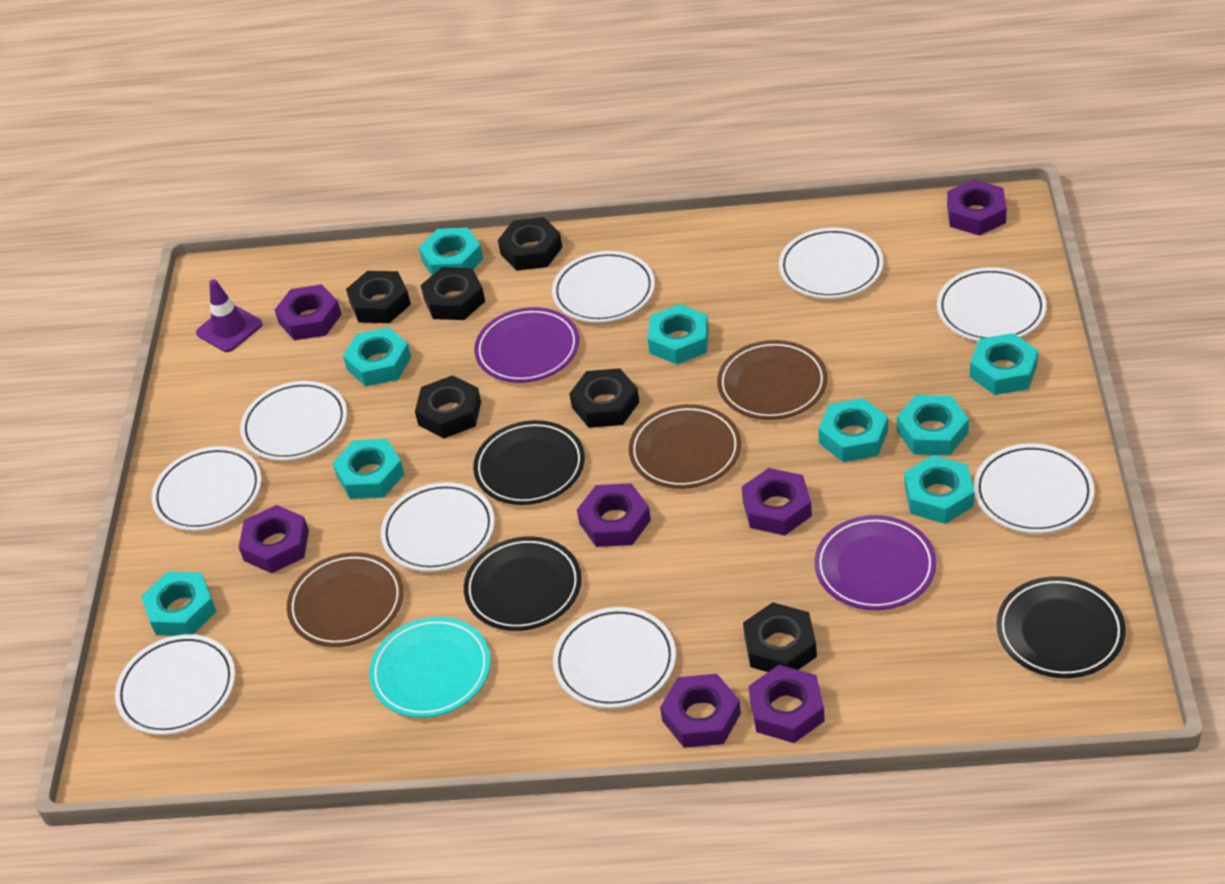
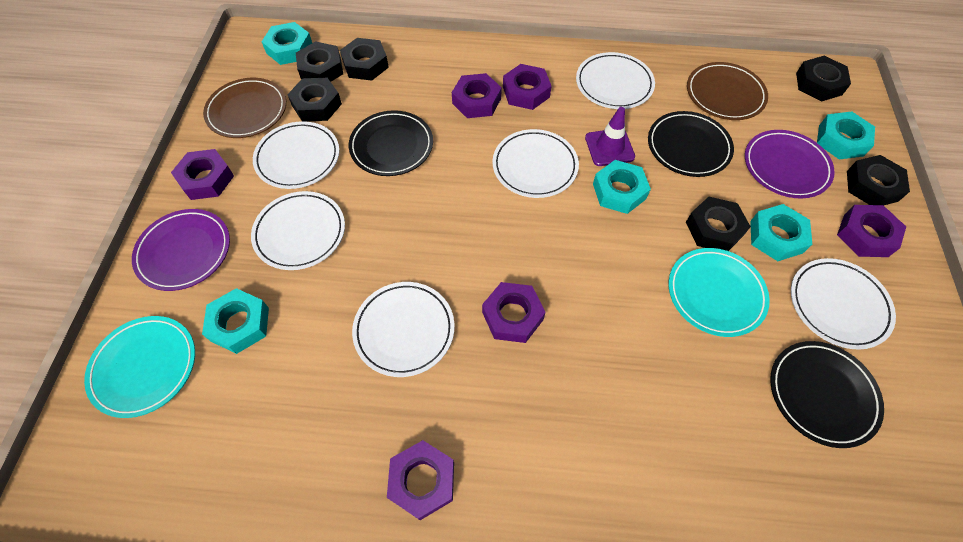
brown plate: [287,552,404,647] [629,404,741,489] [717,340,827,420] = 3 -> [203,78,286,138] [687,62,768,120] = 2
purple nut: [239,505,309,573] [275,284,342,340] [577,483,651,547] [660,674,741,748] [742,468,812,536] [749,665,825,743] [947,179,1007,236] = 7 -> [171,149,234,200] [387,440,454,520] [452,73,502,118] [482,282,546,343] [503,64,552,110] [837,205,906,257] = 6
turquoise nut: [141,572,217,636] [333,439,404,499] [343,327,411,386] [419,227,483,276] [648,304,709,365] [818,398,888,462] [897,395,969,455] [904,455,974,524] [970,333,1038,395] = 9 -> [202,288,269,354] [262,22,312,65] [593,160,651,214] [750,204,812,261] [817,111,875,160] = 5
turquoise plate: [369,617,491,718] = 1 -> [84,316,195,418] [669,248,770,337] = 2
white plate: [115,634,235,735] [152,446,262,531] [240,381,347,461] [381,482,495,572] [552,251,655,323] [553,607,676,708] [779,228,884,299] [937,267,1047,341] [974,444,1095,533] = 9 -> [251,191,345,270] [253,121,339,189] [352,282,455,377] [492,129,579,198] [576,52,655,109] [791,258,896,350] = 6

